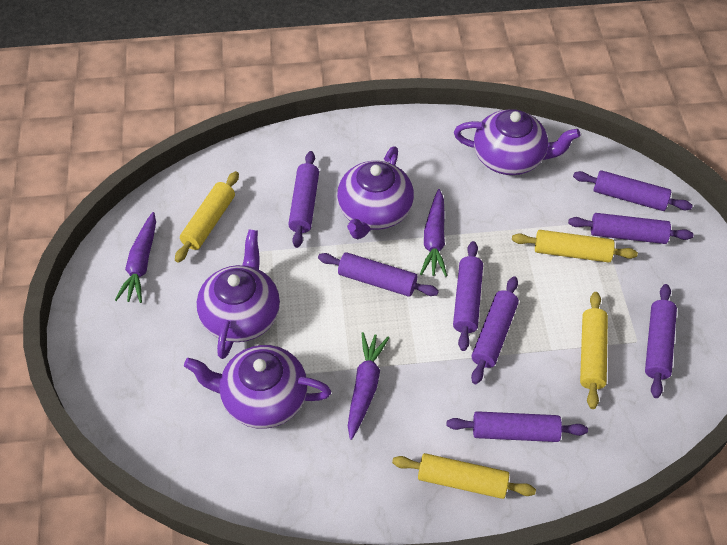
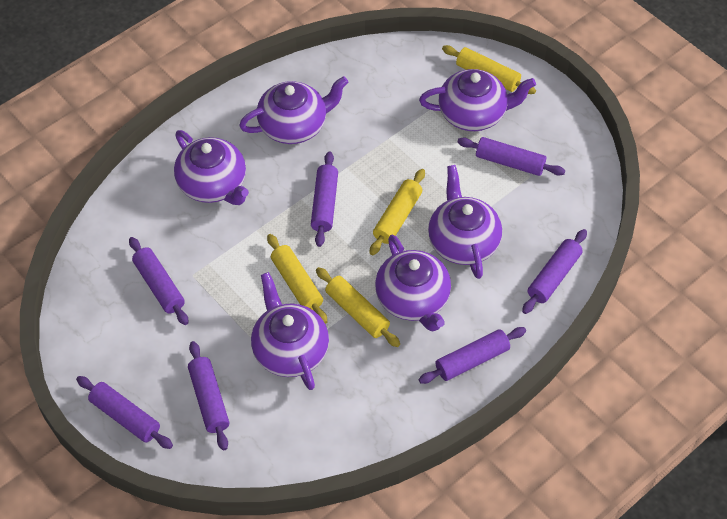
purple carrot: [115,212,156,303] [348,332,389,440] [420,189,447,277] = 3 -> none = 0
purple rolling pin: [288,151,319,248] [318,252,439,297] [447,411,588,442] [453,241,483,351] [471,276,519,384] [568,213,694,244] [573,170,693,211] [645,284,677,398] = 8 -> [76,376,173,449] [129,237,189,325] [188,341,229,450] [311,151,338,247] [419,327,526,384] [458,137,565,176] [522,229,587,314] = 7
purple teapot: [184,345,331,429] [197,229,280,359] [337,146,414,239] [454,109,580,175] = 4 -> [174,130,249,205] [239,76,348,144] [251,272,329,390] [375,235,451,331] [419,69,536,131] [428,165,502,279] = 6

